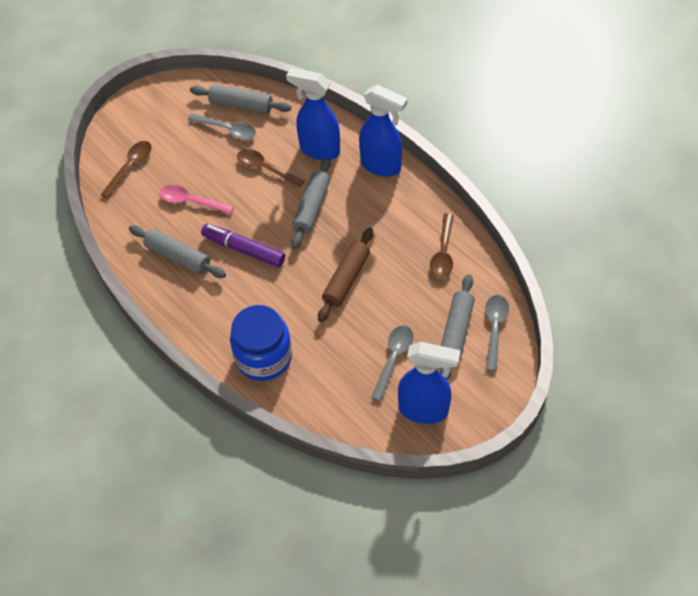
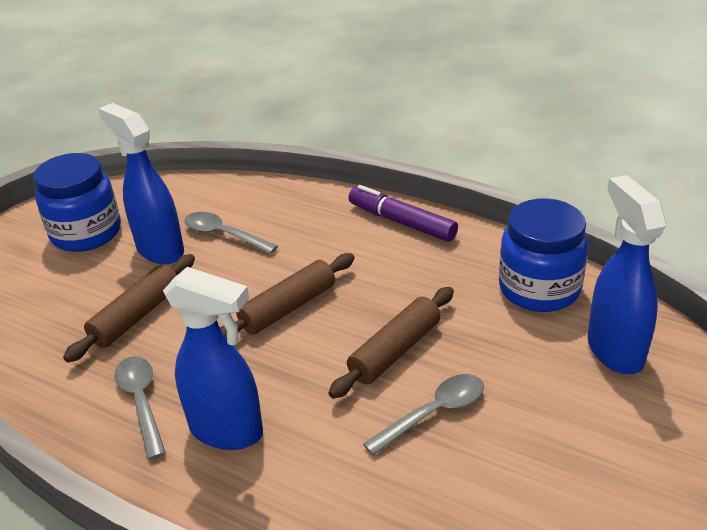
blue jar: [230,305,292,381] = 1 -> [33,153,121,252] [499,198,588,312] = 2
brown rolling pin: [318,228,373,322] = 1 -> [63,254,195,362] [220,253,355,338] [329,287,454,399] = 3
brown spoon: [101,141,152,199] [237,149,305,188] [430,213,454,278] = 3 -> none = 0
grey rolling pin: [129,225,226,278] [190,84,291,114] [291,158,331,249] [440,274,475,380] = 4 -> none = 0
pink spoon: [160,185,234,214] = 1 -> none = 0

